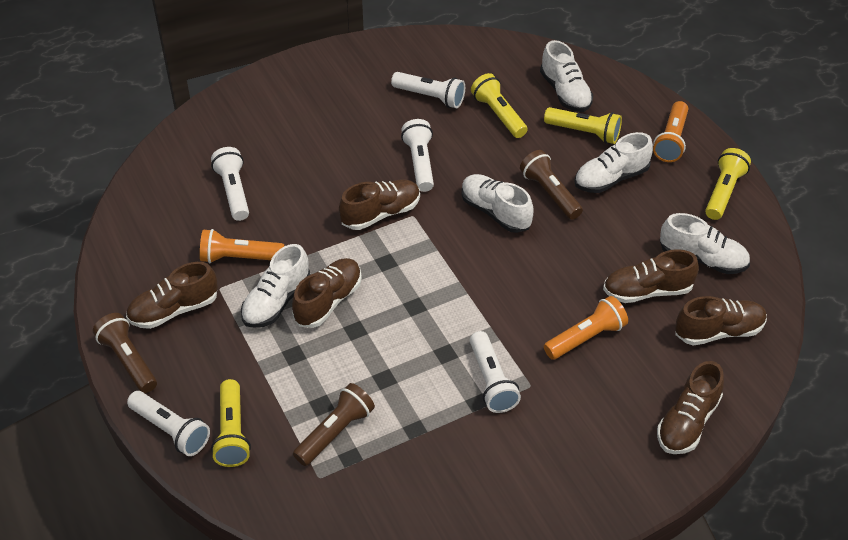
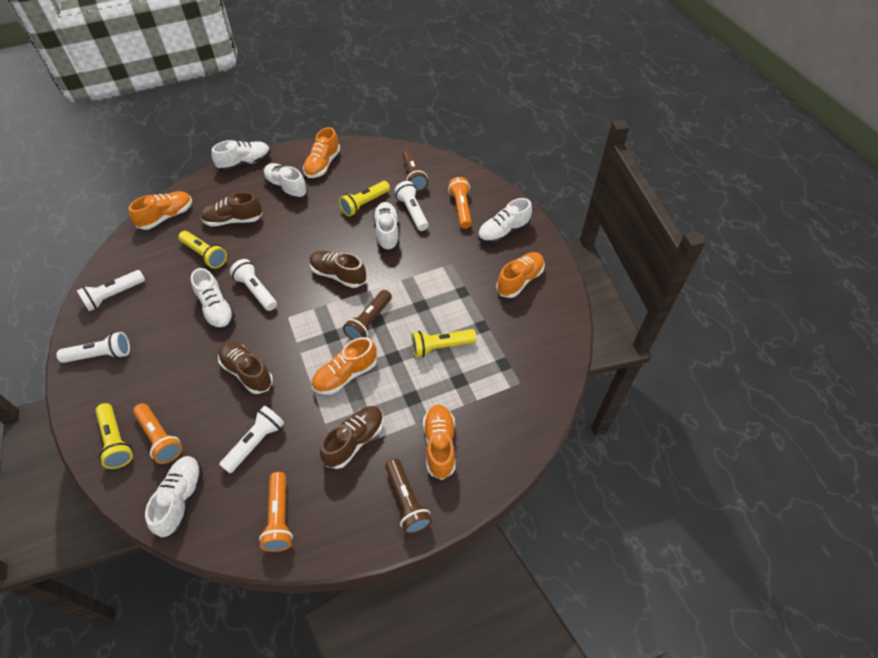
brown shoe: [126,262,218,329] [292,258,362,328] [339,180,420,230] [603,249,699,303] [657,361,724,454] [675,296,767,346] = 6 -> [200,192,263,227] [218,342,273,394] [310,251,366,288] [320,406,384,469] = 4
orange shoe: none = 0 -> [128,191,192,230] [303,127,340,178] [311,337,377,395] [423,405,455,480] [496,252,545,298] = 5
white shoe: [241,244,310,328] [461,174,534,233] [540,40,593,112] [574,132,653,193] [660,213,750,274] = 5 -> [145,456,203,538] [191,268,235,330] [211,140,271,172] [263,163,308,200] [373,202,399,251] [478,198,532,244] = 6

